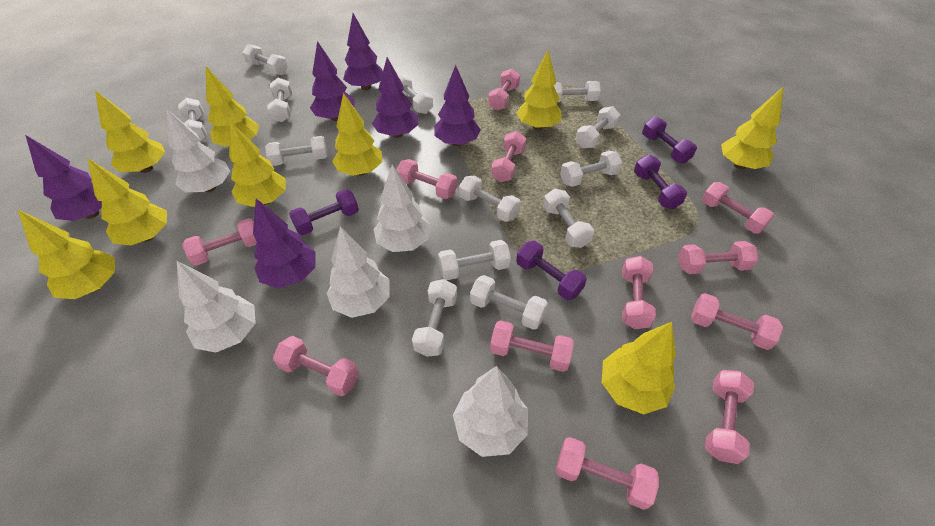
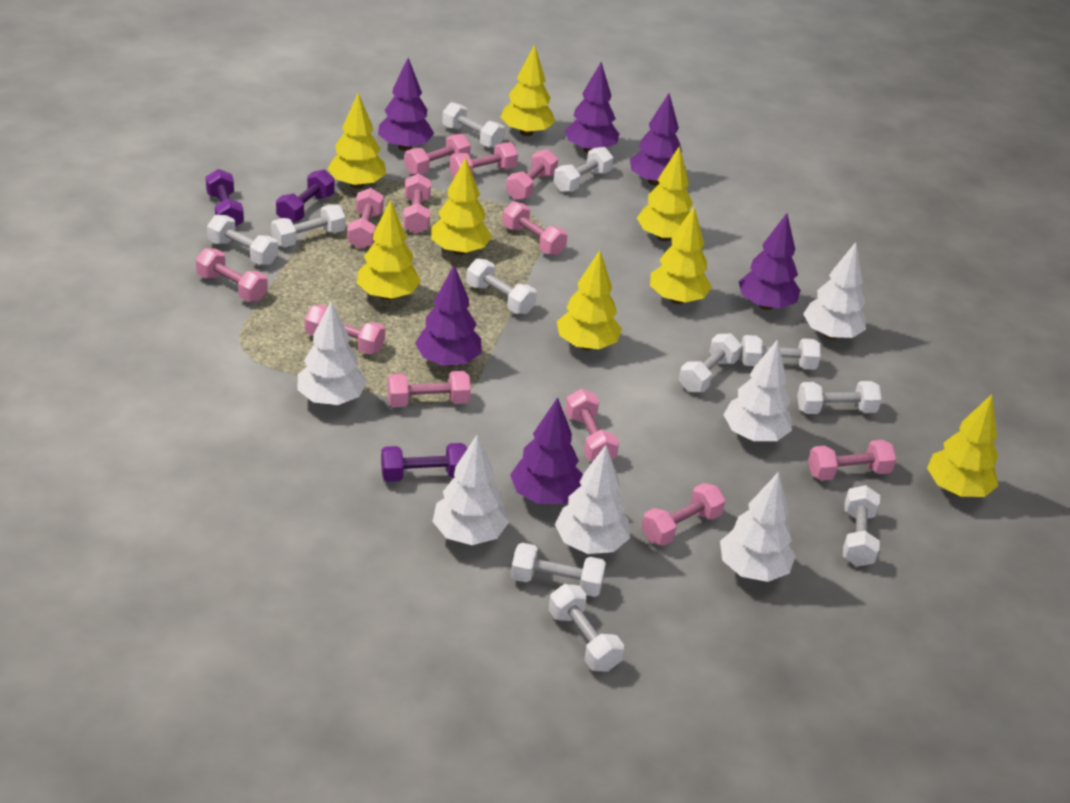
purple dumbbell: [289,189,359,235] [516,241,587,300] [634,155,687,209] [642,116,697,163] = 4 -> [206,169,244,227] [276,170,335,223] [381,443,468,482] = 3
white dumbbell: [178,98,207,142] [242,44,288,75] [265,136,328,166] [267,78,292,122] [398,74,433,114] [412,279,457,357] [438,240,511,280] [459,175,521,222] [470,275,548,330] [543,189,594,248] [554,81,601,102] [560,151,622,187] [576,106,620,148] = 13 -> [207,215,278,265] [271,204,346,247] [442,102,505,148] [466,259,537,314] [511,543,606,597] [549,584,624,672] [553,147,613,192] [679,334,742,392] [740,335,821,370] [797,381,882,414] [843,485,880,567] = 11
white tree: [166,109,230,192] [177,261,256,353] [326,227,390,318] [373,165,431,252] [453,366,528,457] = 5 -> [298,301,367,405] [432,435,509,545] [555,445,630,554] [720,472,796,582] [724,339,792,441] [803,242,866,340] = 6
yellow tree: [17,209,115,299] [88,158,167,246] [95,90,165,173] [206,67,259,147] [229,122,286,207] [332,93,382,176] [517,50,562,130] [602,322,676,414] [721,87,783,169] = 9 -> [328,93,386,189] [357,200,421,300] [431,157,492,255] [501,44,555,136] [557,250,622,350] [637,146,693,241] [650,207,712,304] [927,394,998,497] = 8

